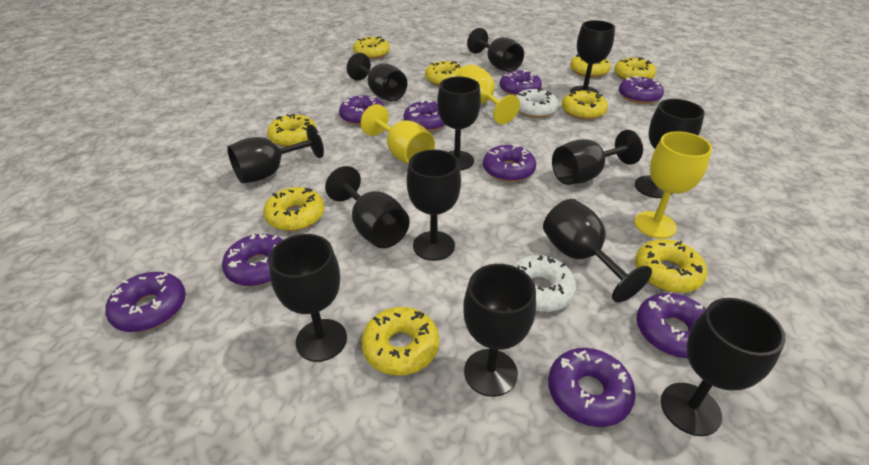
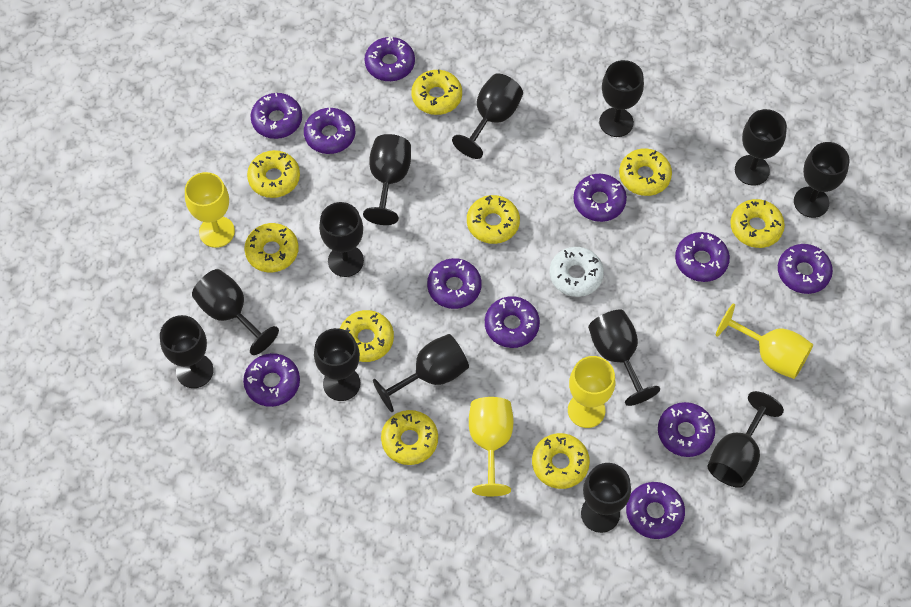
purple donut: [105,272,186,332] [222,233,282,286] [339,95,384,125] [404,100,445,131] [483,144,536,182] [500,70,542,96] [548,348,636,427] [619,76,664,104] [637,293,706,358] = 9 -> [243,353,300,407] [250,93,302,139] [304,108,355,154] [365,37,415,81] [427,258,482,309] [485,296,540,348] [573,174,627,222] [626,482,685,539] [658,402,715,457] [675,232,730,282] [778,244,833,294] = 11
white donut: [512,255,577,312] [516,88,558,118] = 2 -> [550,247,604,297] = 1
yellow goblet: [361,104,435,164] [456,64,520,124] [634,131,712,239] = 3 -> [185,172,235,248] [469,397,513,496] [568,356,615,428] [716,303,813,379] = 4

